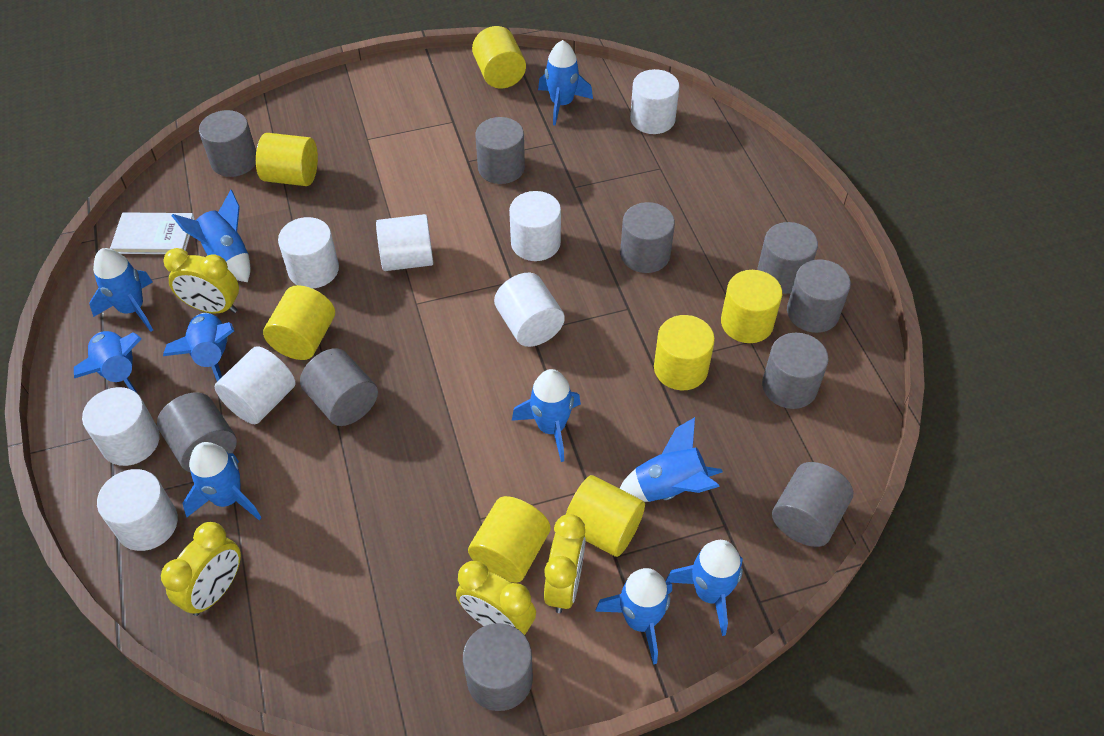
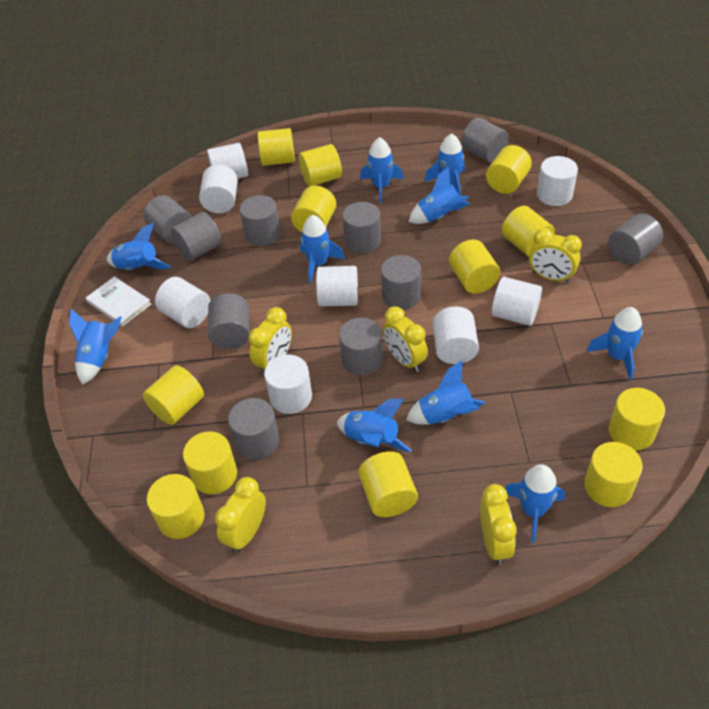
yellow clock: [161,522,241,616] [163,248,239,313] [456,561,536,635] [544,514,586,613] = 4 -> [215,477,266,553] [248,307,292,375] [383,306,428,372] [480,484,517,565] [529,228,582,283] = 5
yellow cylinder: [256,133,318,186] [263,285,335,360] [468,496,551,583] [472,26,526,89] [566,475,645,557] [654,315,715,390] [721,270,782,343] = 7 -> [143,365,204,425] [147,474,205,539] [183,431,237,494] [258,128,295,166] [291,186,336,232] [299,144,342,187] [358,451,418,517] [449,239,500,294] [486,145,532,194] [502,206,555,257] [584,442,643,507] [609,388,665,450] = 12

